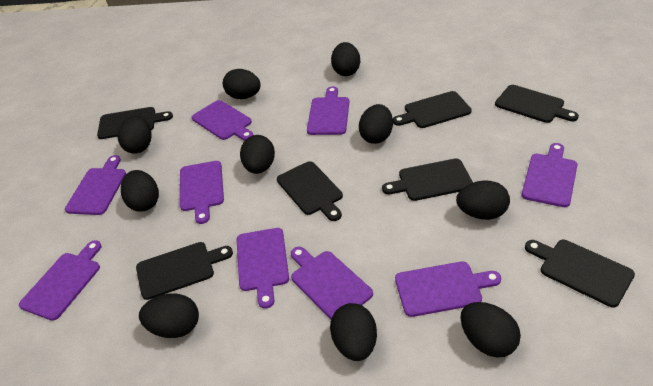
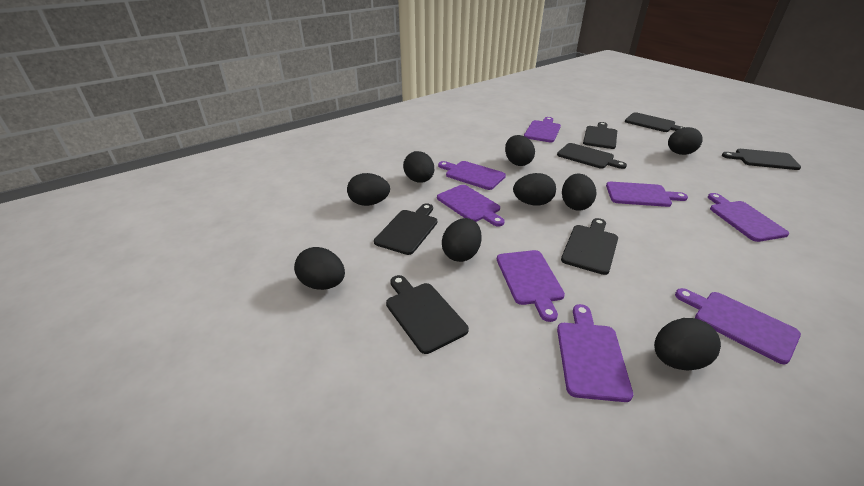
black egg: [117,116,152,154] [121,170,159,212] [139,293,199,338] [223,69,261,99] [240,135,275,174] [330,303,377,361] [331,42,360,76] [359,104,393,144] [456,181,510,220] [460,302,521,358] = 10 -> [294,247,345,290] [347,173,390,206] [403,151,434,183] [442,218,482,262] [505,135,535,166] [513,173,556,206] [562,174,596,211] [654,318,721,371] [668,127,703,155] = 9
purple cutting board: [19,240,102,321] [65,155,126,215] [180,161,224,224] [192,100,253,141] [236,228,289,309] [291,247,373,319] [307,86,349,135] [395,261,501,317] [522,143,577,207] = 9 -> [437,185,505,226] [438,161,506,190] [497,250,565,322] [524,117,561,142] [557,304,633,402] [606,182,688,207] [675,288,801,364] [708,193,789,242] = 8

